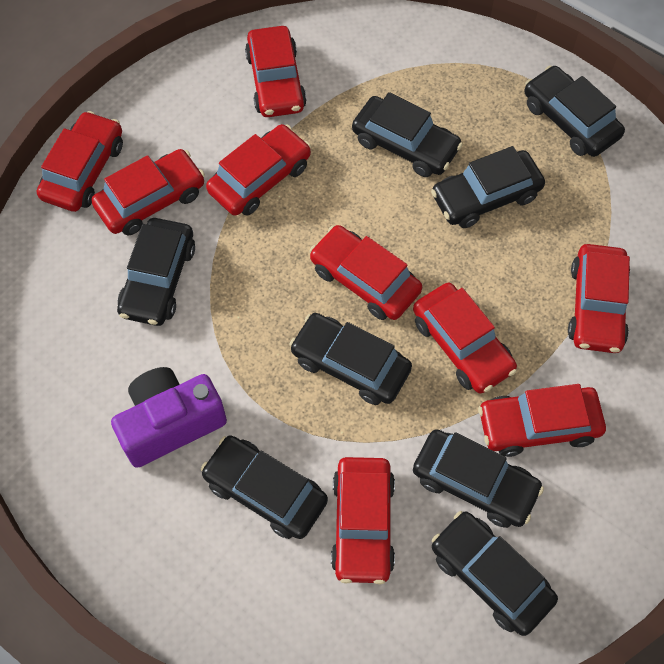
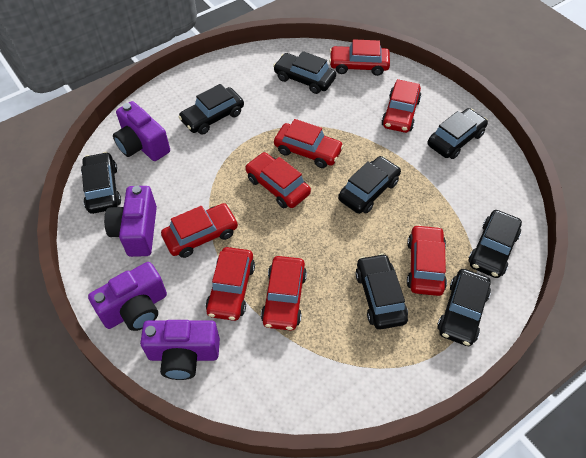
purple camera: [111,367,227,468] = 1 -> [88,262,167,331] [104,186,157,257] [113,101,170,161] [140,320,220,380] = 4
red car: [37,111,123,212] [91,149,205,236] [206,124,311,216] [245,26,307,117] [309,225,422,320] [331,457,395,584] [413,283,517,394] [478,384,606,457] [568,244,630,353] = 9 -> [161,203,239,258] [206,247,255,321] [245,152,311,208] [261,256,307,331] [274,119,344,168] [329,39,390,76] [381,79,421,133] [407,224,447,296] = 8

